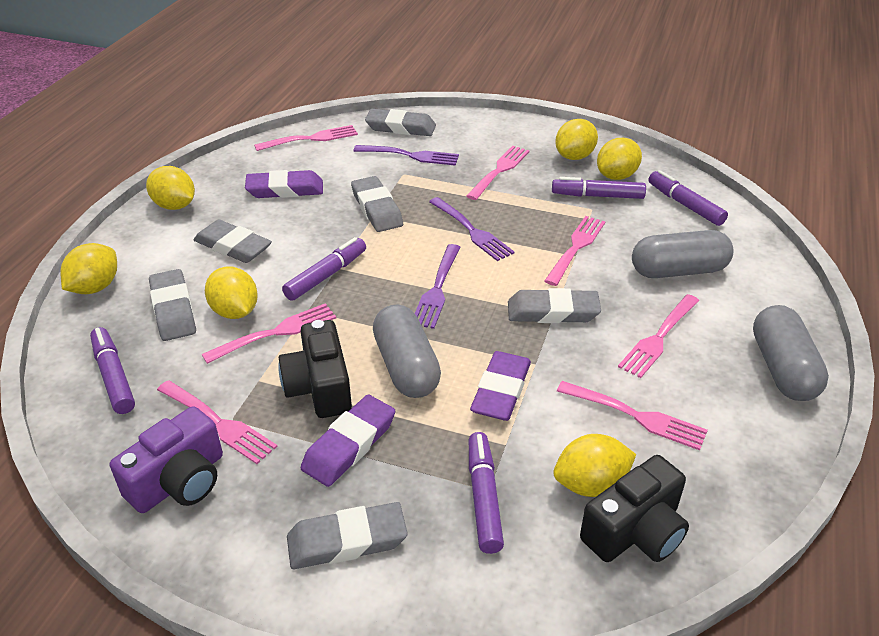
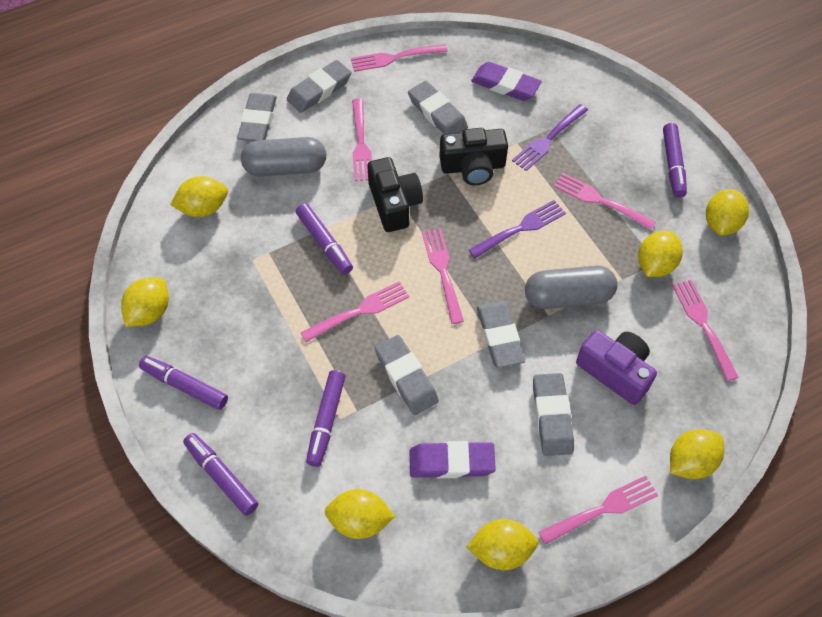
grey capsule: [373,304,441,398] [632,230,733,278] [753,305,829,401] = 3 -> [241,137,326,176] [525,265,617,309] = 2
purple eraser: [245,170,323,198] [301,395,395,487] [470,351,531,421] = 3 -> [410,441,496,478] [471,62,542,101] = 2
purple fork: [353,145,459,166] [415,244,461,329] [429,197,515,261] = 3 -> [469,200,566,258] [512,104,588,171] = 2
yellow lemon: [60,243,117,294] [146,166,195,210] [205,266,258,319] [553,434,636,497] [555,119,598,160] [597,138,642,180] = 6 -> [121,277,169,327] [170,176,228,217] [325,489,395,539] [467,519,538,570] [638,231,683,277] [670,429,724,479] [706,189,749,235] = 7

